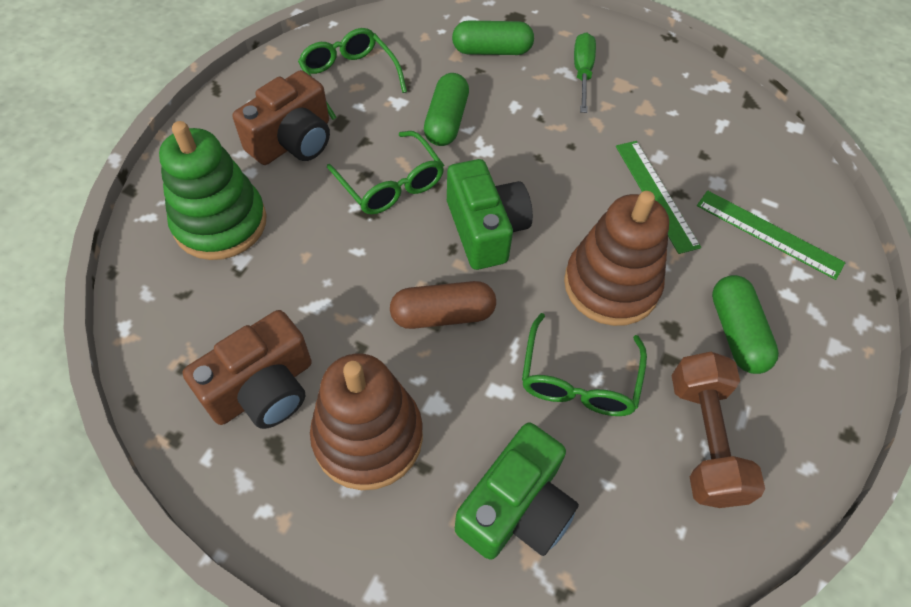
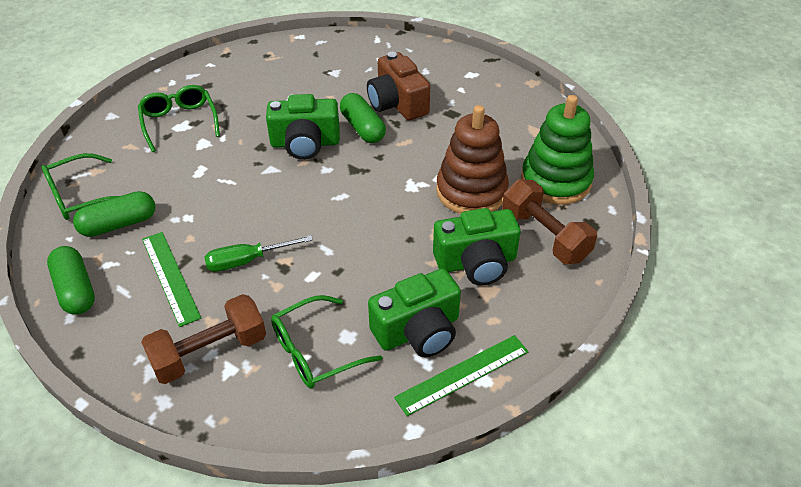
brown camera: [182,310,312,429] [233,70,330,165] = 2 -> [367,52,430,120] = 1
brown capsule: [390,281,496,329] = 1 -> none = 0
brown dumbbell: [672,352,765,508] = 1 -> [141,294,266,384] [502,179,597,264] = 2
brown stacking toy: [310,353,423,490] [564,191,669,326] = 2 -> [436,105,509,214] = 1
green camera: [447,159,533,270] [455,423,579,560] = 2 -> [266,94,340,160] [368,268,461,357] [433,208,521,286] = 3

